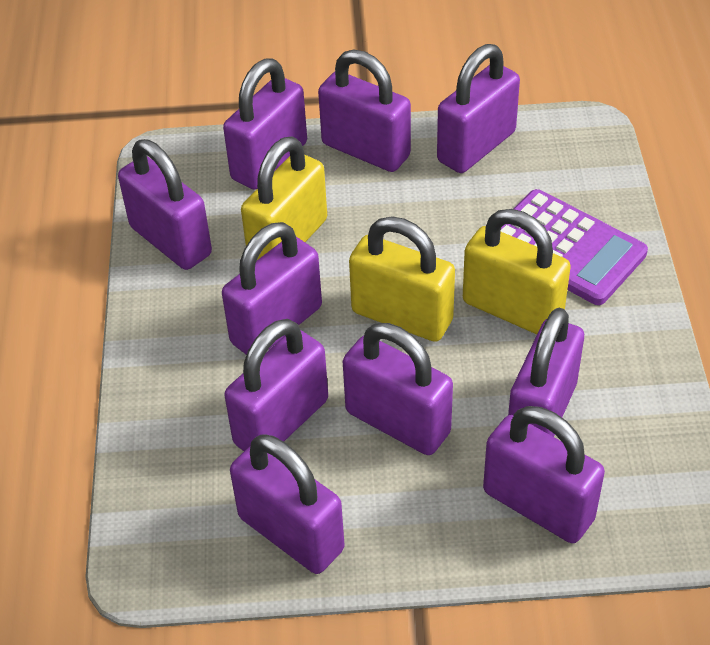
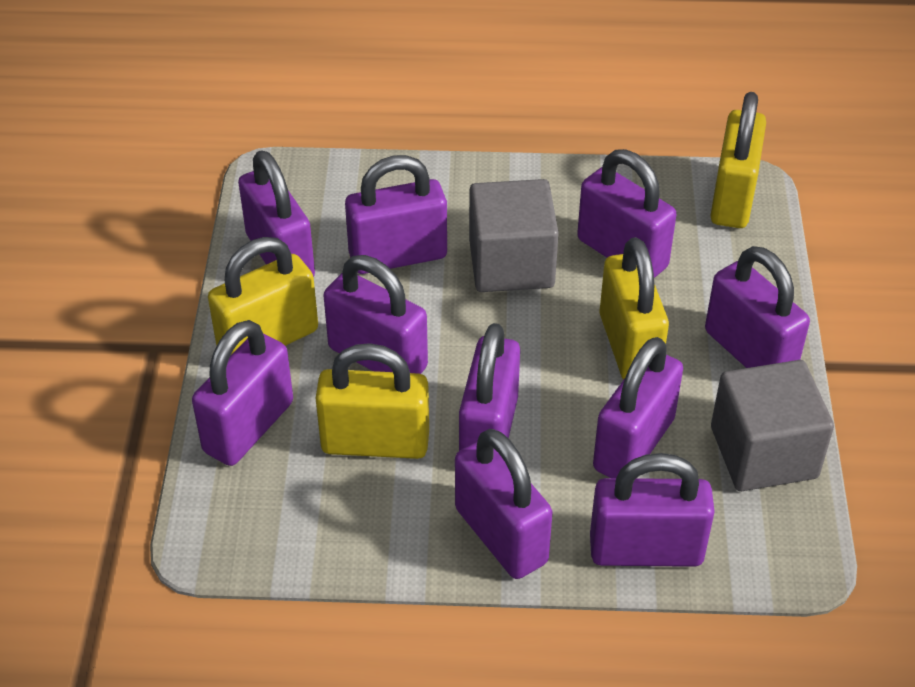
grey cube: none = 0 -> [469,179,559,292] [711,360,834,491] = 2
purple calculator: [501,189,648,305] = 1 -> none = 0
yellow padlock: [241,136,327,260] [349,216,455,342] [463,209,571,334] = 3 -> [208,237,318,356] [316,343,429,459] [600,237,669,380] [710,92,766,228] = 4

